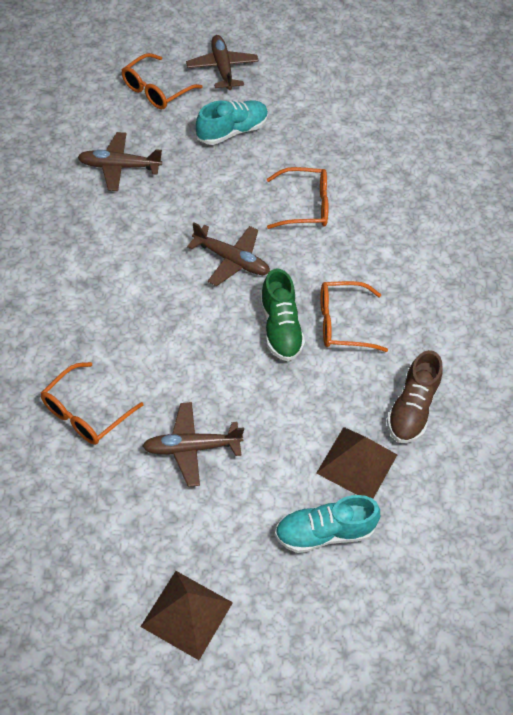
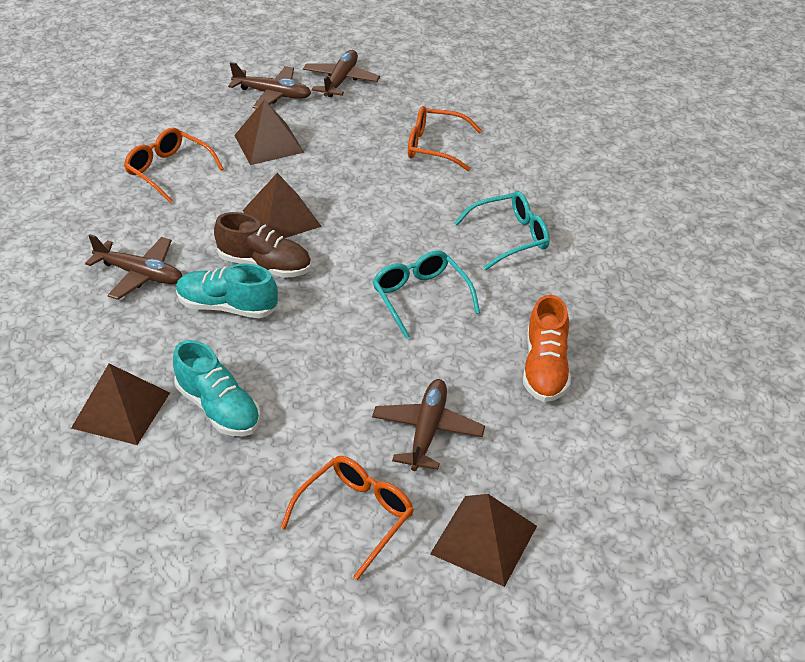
brown pyramid: [140,571,233,660] [316,427,397,499] = 2 -> [71,364,170,445] [234,99,304,165] [242,173,322,238] [430,494,537,587] = 4
green shoe: [260,268,305,361] = 1 -> none = 0
orange glasses: [41,362,144,445] [122,53,203,110] [267,167,328,229] [320,281,388,352] = 4 -> [124,128,224,202] [280,456,414,580] [408,106,482,171] = 3
orange shoe: none = 0 -> [523,295,571,402] = 1
turquoise glasses: none = 0 -> [372,250,480,339] [454,191,550,270] = 2

